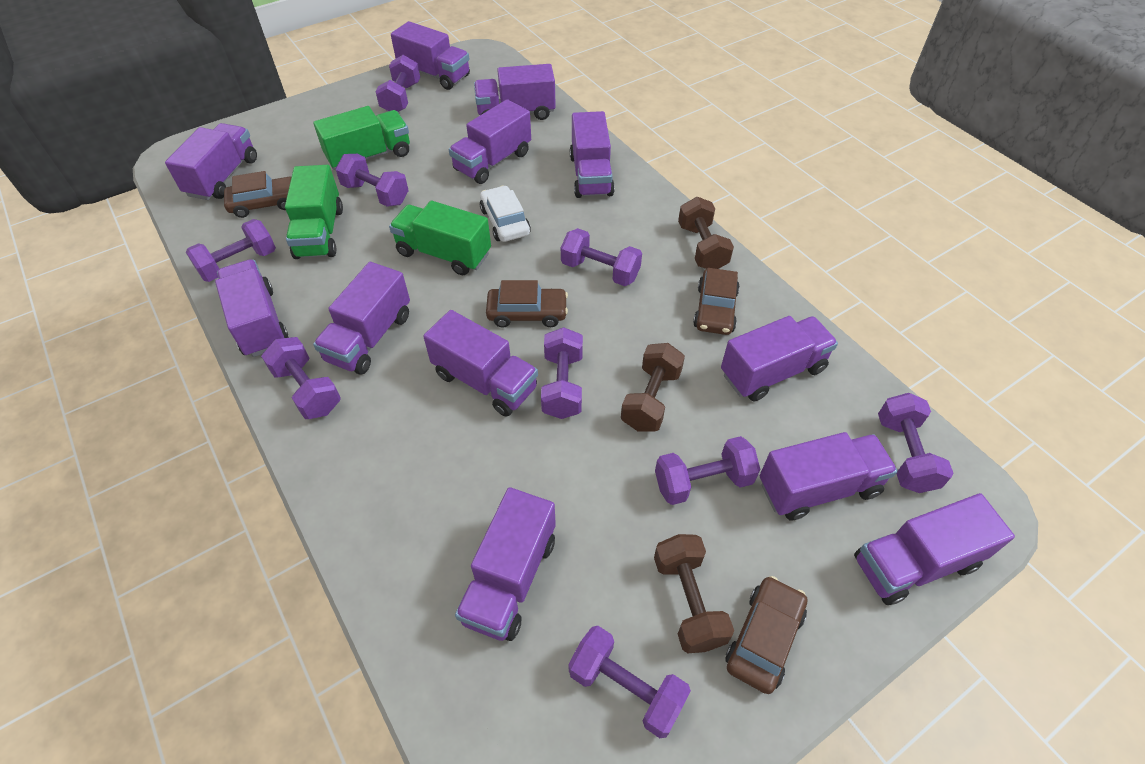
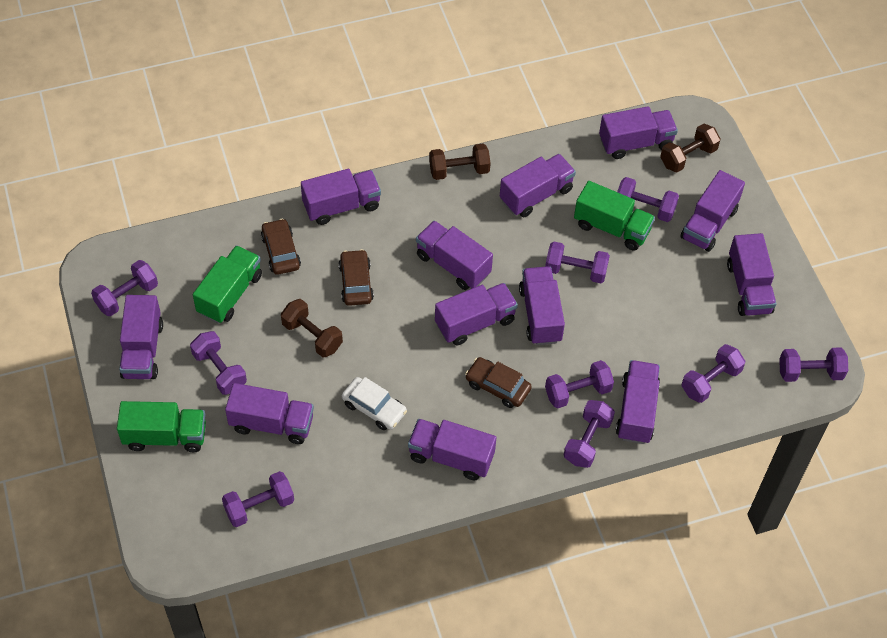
brown car: [224,171,291,218] [486,280,568,328] [693,268,740,335] [725,576,807,694] = 4 -> [261,219,301,275] [339,249,374,306] [465,357,532,408] = 3

